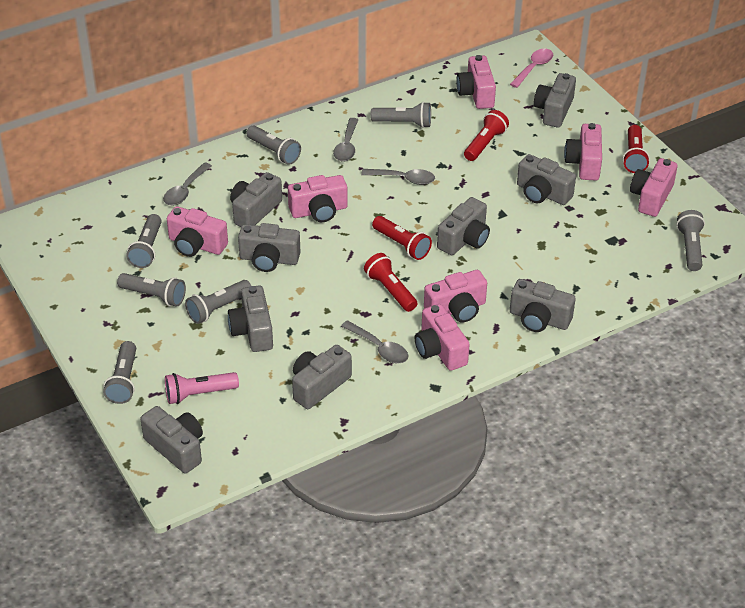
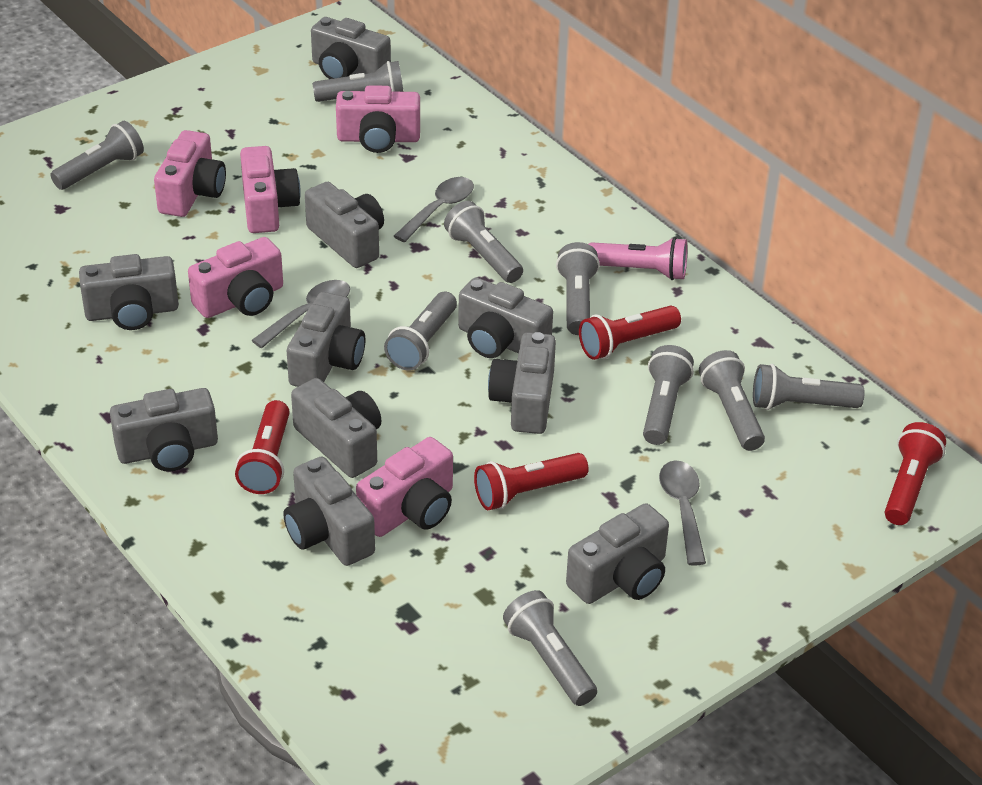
grey camera: [140,406,203,474] [228,286,273,352] [230,172,282,227] [238,223,300,272] [292,345,352,409] [437,197,490,255] [510,279,576,332] [517,154,576,205] [534,73,576,128] = 9 -> [79,254,179,330] [110,388,218,472] [283,457,375,566] [287,292,365,387] [291,378,381,478] [305,182,384,268] [311,17,391,79] [458,277,553,358] [488,332,556,434] [566,503,669,604] = 10
grey flashlight: [103,341,136,404] [117,273,186,307] [126,214,162,268] [185,280,251,324] [246,126,301,165] [370,102,431,128] [676,210,705,271] = 7 -> [51,121,144,190] [312,61,403,102] [384,292,457,371] [444,201,523,283] [503,590,597,706] [556,242,600,335] [643,345,694,445] [699,350,765,451] [753,364,864,410] = 9
grey spoon: [163,162,212,206] [333,118,358,161] [341,320,409,364] [361,169,435,185] = 4 -> [251,280,350,348] [394,177,474,242] [659,460,706,566] = 3
pink camera: [167,206,228,257] [288,175,347,222] [415,304,470,371] [424,270,487,322] [457,55,496,109] [564,123,602,181] [630,158,678,217] = 7 -> [154,130,226,217] [188,237,283,318] [240,146,301,233] [336,85,420,153] [356,437,453,537] = 5
pink spoon: [510,49,553,88] = 1 -> none = 0

